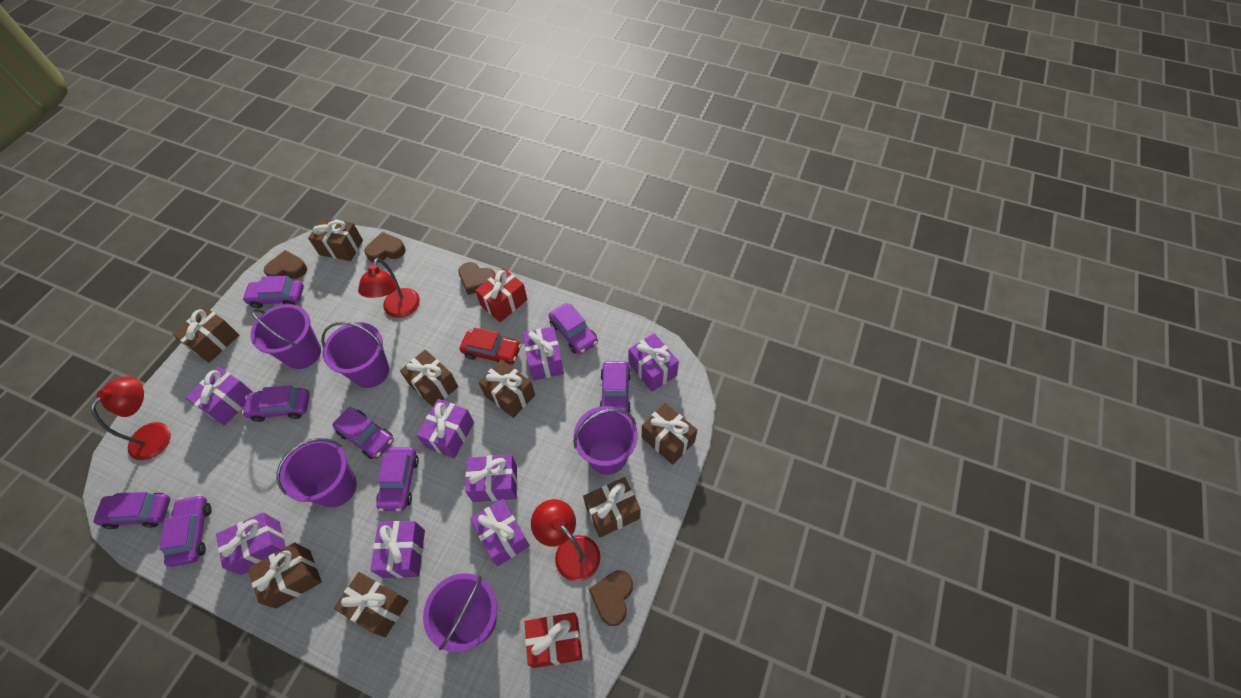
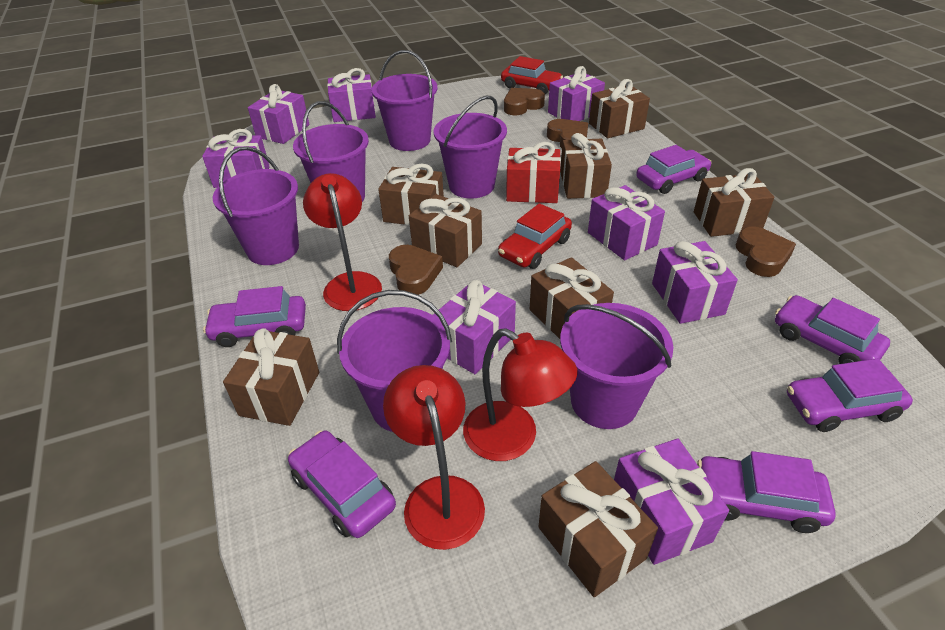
purple bucket: [250,304,321,369] [276,438,357,507] [321,322,389,388] [423,573,497,652] [573,406,638,475] = 5 -> [212,146,299,265] [293,101,369,202] [337,290,452,432] [372,50,438,151] [433,96,507,198] [560,303,673,429] = 6
purple car: [92,492,170,529] [159,495,211,567] [242,276,304,308] [242,385,310,422] [332,407,394,459] [376,447,419,511] [549,303,598,354] [599,361,631,413] = 8 -> [203,286,306,347] [288,430,396,538] [636,145,712,194] [697,451,836,533] [775,295,890,364] [787,359,913,432] = 6
red car: [460,327,521,364] = 1 -> [498,203,572,269] [501,56,563,94] = 2
red gift: [475,268,528,322] [525,612,583,668] = 2 -> [506,142,561,203] = 1

